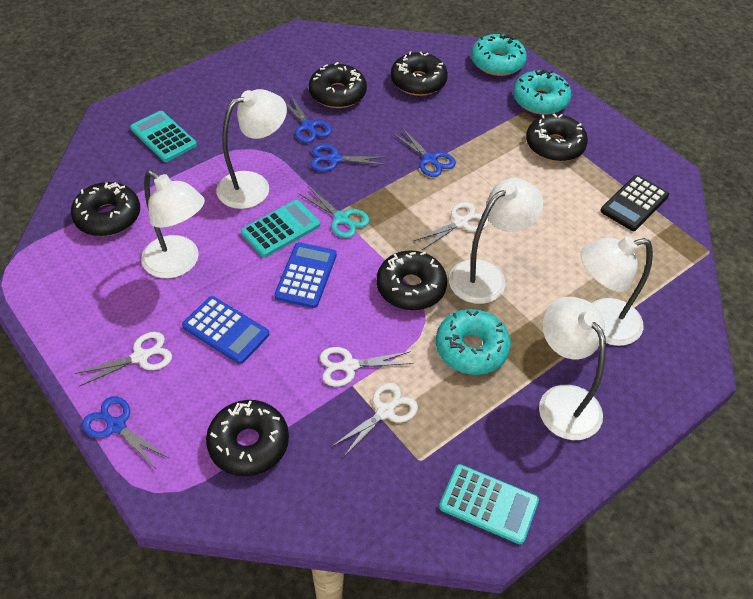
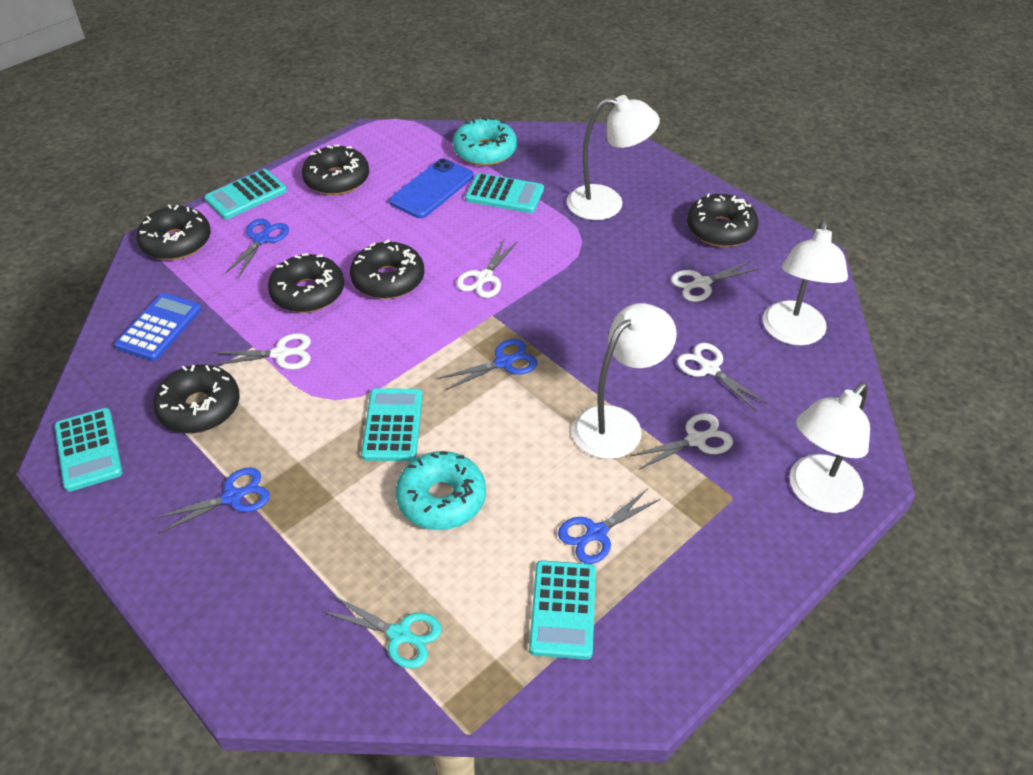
black calculator: [600,175,669,231] = 1 -> none = 0
blue calculator: [182,296,269,364] [274,242,337,308] = 2 -> [114,293,202,361] = 1
blue phone: none = 0 -> [389,158,474,218] = 1
turquoise calculator: [130,111,197,162] [241,200,320,257] [439,464,539,544] = 3 -> [55,408,123,492] [205,169,287,219] [361,388,423,461] [465,173,544,213] [529,560,596,660] = 5
turquoise donut: [436,309,511,375] [471,34,527,76] [513,69,572,115] = 3 -> [396,451,486,530] [452,117,517,166] = 2
white lamp: [141,170,205,278] [216,89,287,209] [449,178,543,304] [539,297,606,440] [581,236,653,346] = 5 -> [567,95,660,220] [572,303,677,459] [763,220,848,346] [790,382,870,513] = 4
white scissors: [74,332,172,387] [320,347,414,387] [331,383,418,456] [414,202,488,250] = 4 -> [213,333,311,369] [456,238,518,298] [630,413,733,470] [671,261,759,302] [677,343,767,411] = 5

